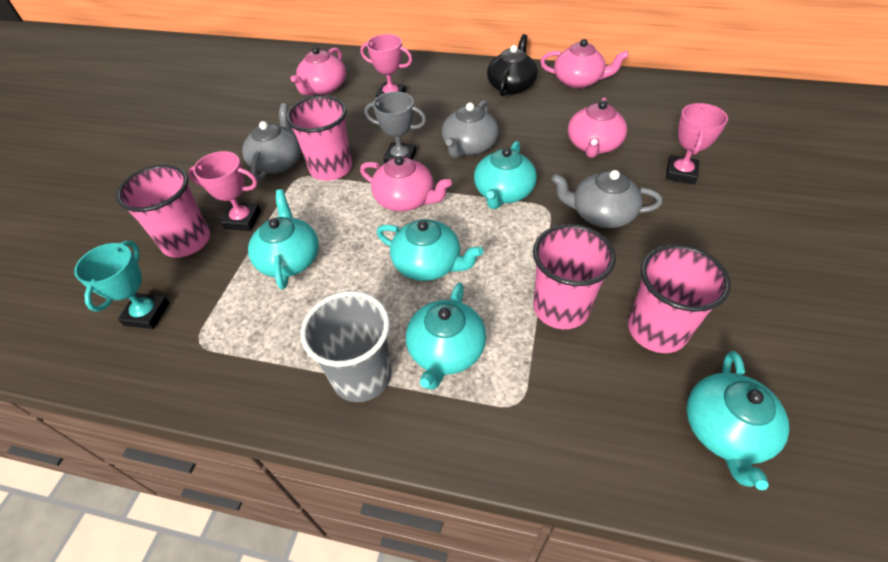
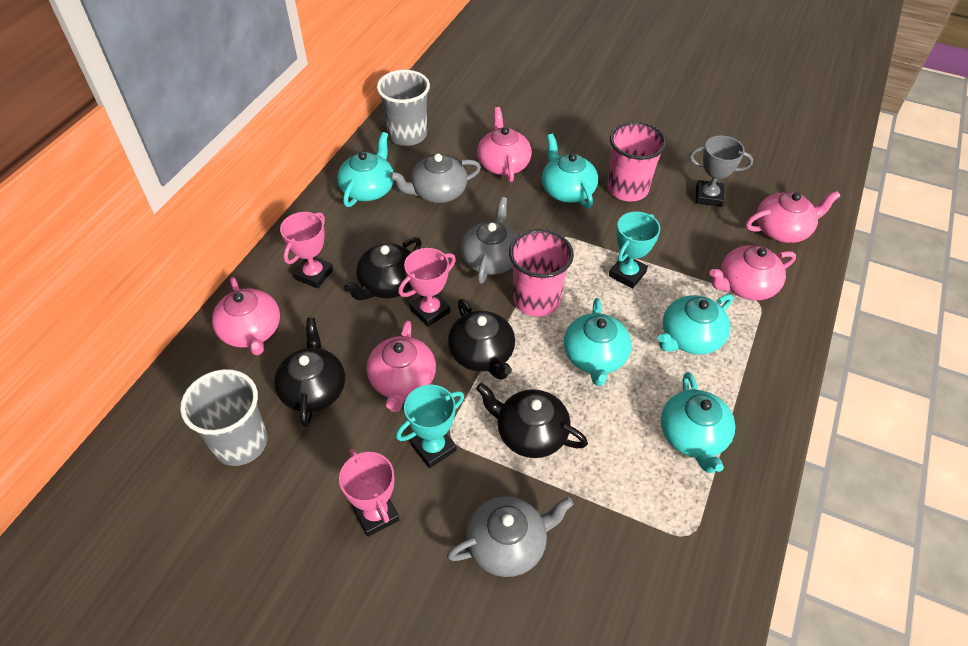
black teapot: [487,34,538,96] = 1 -> [274,318,345,427] [344,237,421,300] [448,299,515,380] [476,383,588,458] = 4
grey cup: [300,291,392,402] = 1 -> [180,369,268,466] [377,70,430,146] = 2
pink cup: [116,165,210,257] [286,96,352,181] [533,224,616,329] [628,244,731,353] = 4 -> [509,229,574,317] [607,122,667,202] = 2
pink teapot: [291,47,346,95] [360,156,452,212] [540,39,629,89] [568,97,627,158] = 4 -> [212,277,280,355] [366,320,436,412] [477,107,532,182] [709,245,796,300] [746,191,840,243] = 5
turquoise trophy: [74,240,170,329] = 1 -> [396,385,464,468] [609,212,660,289] = 2

